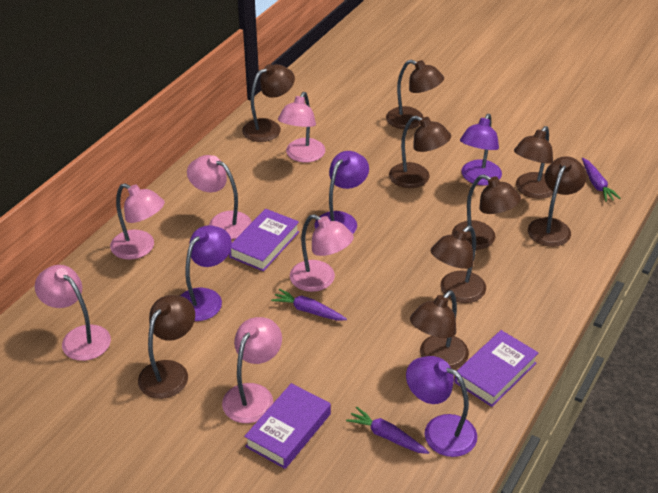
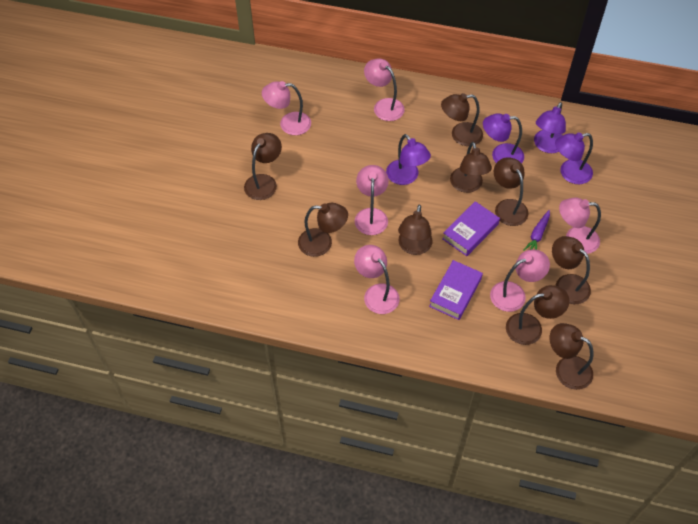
purple book: [229,209,299,271] [244,383,331,469] [454,330,538,407] = 3 -> [429,260,483,320] [442,201,500,256] = 2
purple carrot: [271,289,347,321] [346,407,430,454] [582,158,621,202] = 3 -> [523,210,550,251] = 1

